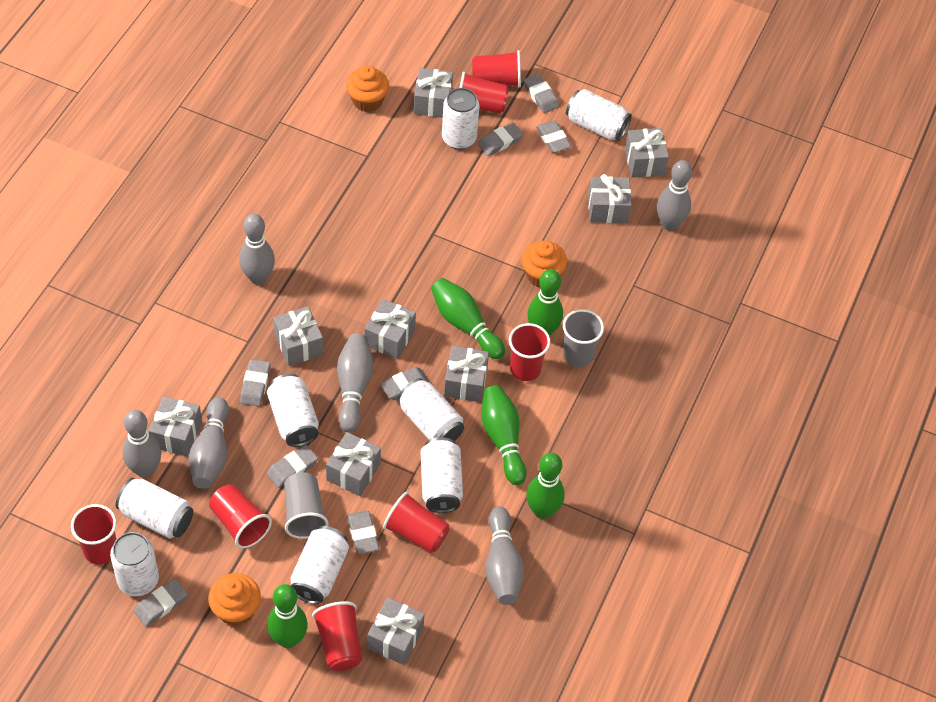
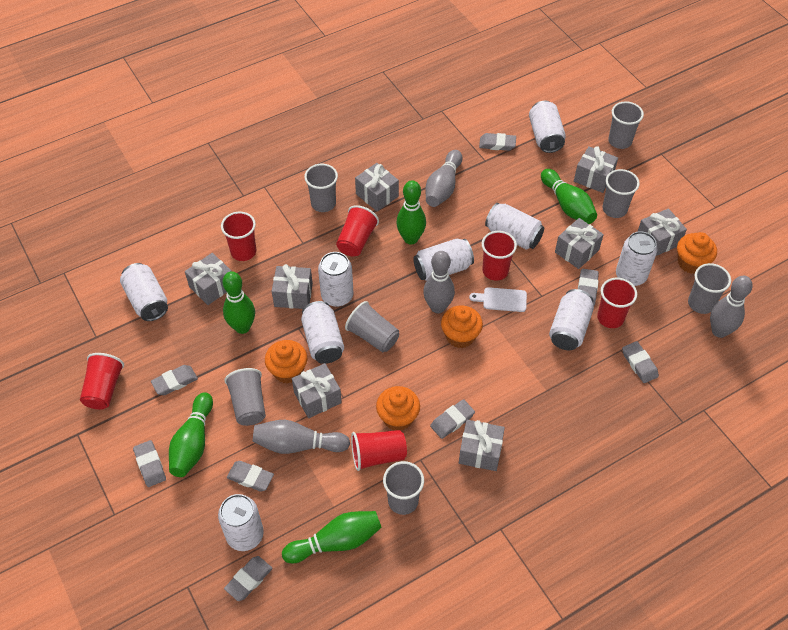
grey bowling pin: [122,410,161,478] [189,397,229,489] [239,214,275,285] [337,334,373,433] [486,506,525,605] [657,160,692,231] = 6 -> [253,420,350,454] [423,251,455,313] [425,150,462,207] [710,276,753,338] = 4
grey cup: [284,472,329,539] [563,309,604,367] = 2 -> [224,368,266,426] [304,164,338,212] [345,301,399,352] [383,461,424,515] [602,169,640,218] [608,101,644,149] [688,263,731,314] = 7
grey gift: [149,396,202,457] [273,306,323,366] [326,432,381,496] [365,299,416,359] [367,598,425,665] [414,68,453,118] [444,346,489,402] [588,174,632,223] [625,128,669,177] = 9 -> [185,253,231,305] [272,264,313,309] [292,363,342,418] [355,163,399,212] [459,420,505,471] [555,218,604,269] [574,146,618,193] [637,208,687,256] = 8
orange cupcake: [208,573,261,626] [346,65,389,112] [522,241,567,287] = 3 -> [265,340,307,384] [376,386,420,430] [441,306,483,348] [677,232,717,274] = 4
red cup: [71,504,117,564] [209,484,272,549] [312,601,362,671] [383,492,450,553] [459,72,509,114] [472,50,521,87] [509,323,550,381] = 7 -> [80,353,124,409] [221,212,256,261] [336,205,379,257] [351,430,407,471] [482,231,517,281] [597,278,637,328] = 6
white can: [110,532,159,596] [116,478,193,539] [267,374,319,447] [290,526,349,604] [398,378,464,441] [421,437,463,513] [442,88,479,149] [566,89,632,141] = 8 -> [120,263,168,321] [218,494,264,551] [301,301,344,364] [318,252,353,307] [414,239,474,281] [485,203,544,250] [529,101,566,153] [549,289,594,350] [616,231,657,286] = 9
white cutting board: none = 0 -> [469,287,527,312] = 1

